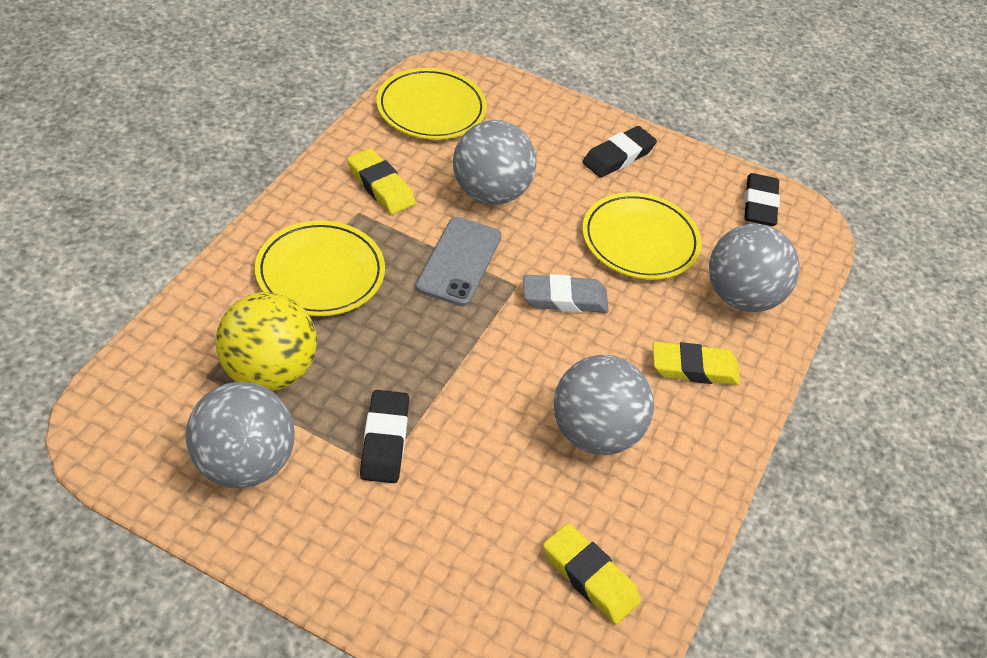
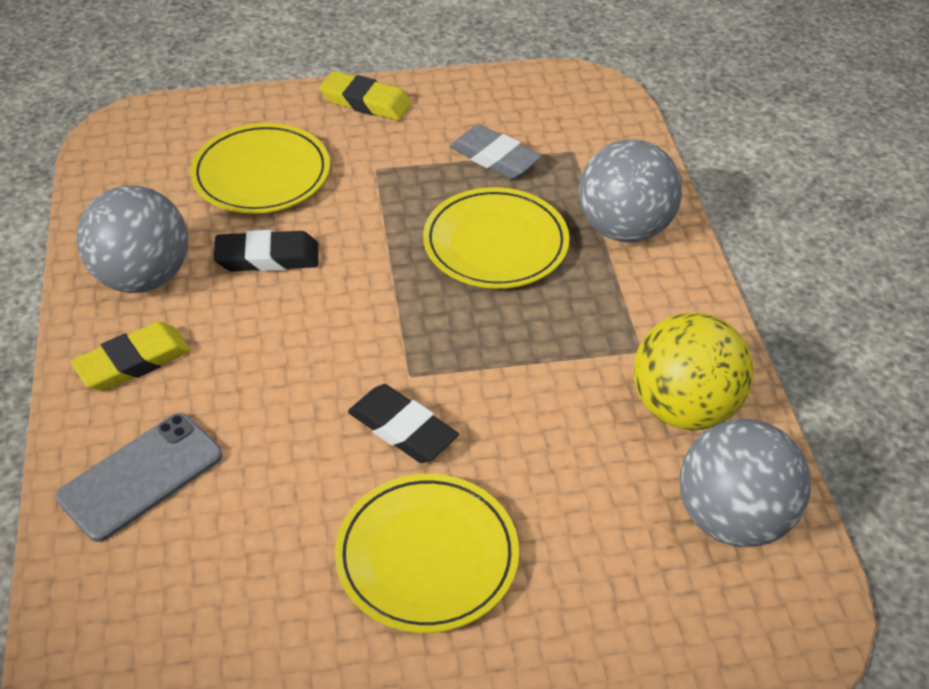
black eraser: [360,390,409,483] [583,126,657,178] [744,173,780,226] = 3 -> [214,230,318,272] [348,384,459,463] = 2
grey ball: [186,382,295,489] [453,120,536,205] [554,355,654,455] [709,223,800,312] = 4 -> [77,185,188,293] [579,139,682,242] [680,419,811,547] = 3
yellow eraser: [347,148,416,215] [543,523,641,625] [653,342,740,385] = 3 -> [71,321,191,391] [319,71,412,121] = 2

